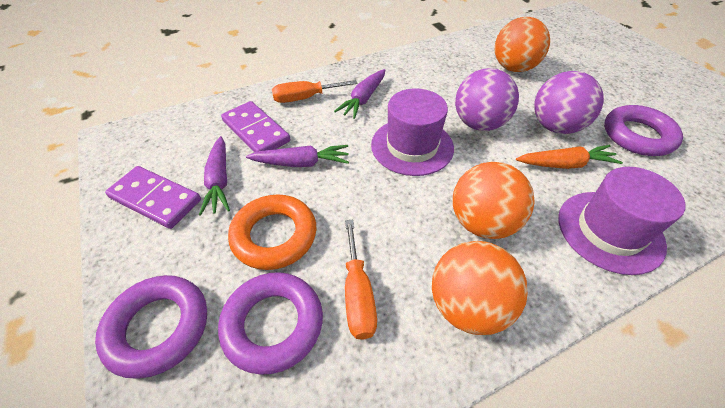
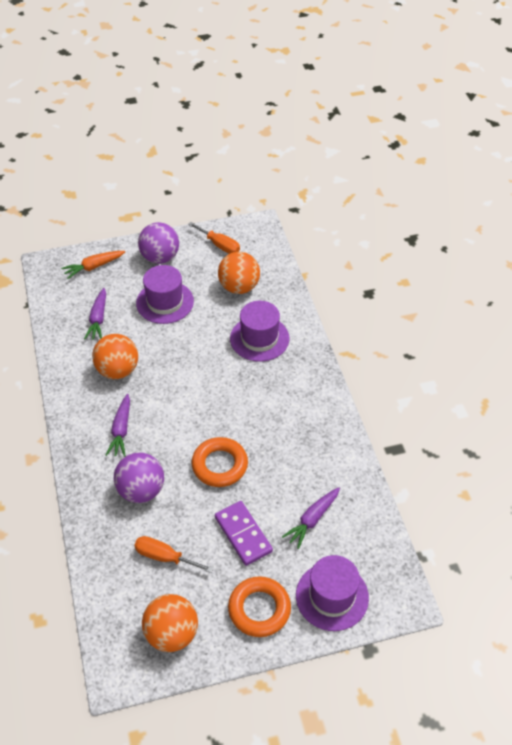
orange ring: [228,195,316,270] = 1 -> [191,437,248,487] [228,576,291,637] = 2
purple domino: [105,166,201,229] [221,101,290,153] = 2 -> [215,501,273,566] = 1
purple hat: [371,88,454,176] [558,167,685,275] = 2 -> [136,265,194,324] [230,301,289,362] [296,555,369,631] = 3
purple ring: [95,275,207,379] [218,272,323,375] [604,105,683,156] = 3 -> none = 0

